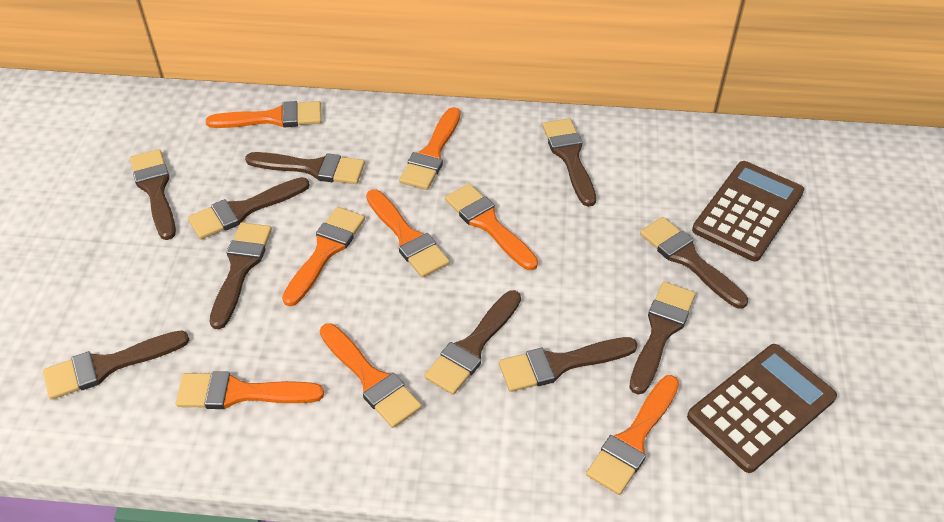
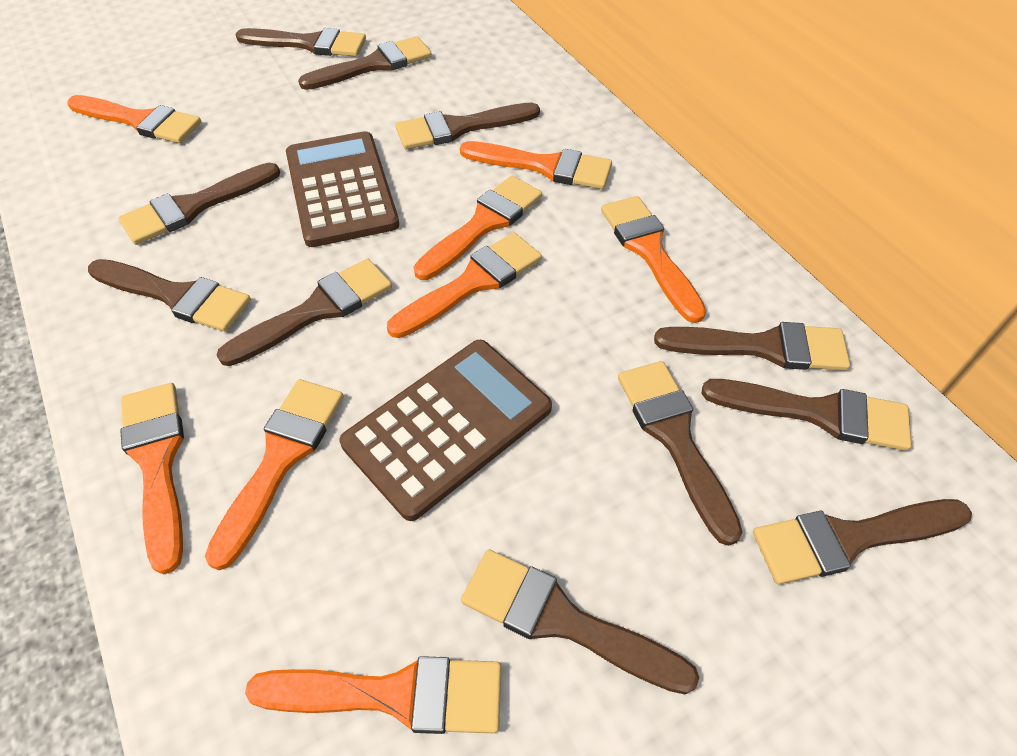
brown brush: [43,330,189,400] [130,149,176,240] [188,177,310,239] [209,222,272,329] [245,152,365,184] [424,290,521,395] [499,337,638,392] [543,118,596,207] [629,282,696,395] [640,217,748,309] = 10 -> [88,259,251,332] [118,163,280,245] [216,258,392,366] [235,28,366,57] [298,36,432,90] [395,102,540,150] [461,549,699,695] [618,361,742,546] [654,322,850,370] [702,379,912,451] [753,499,972,585] = 11

